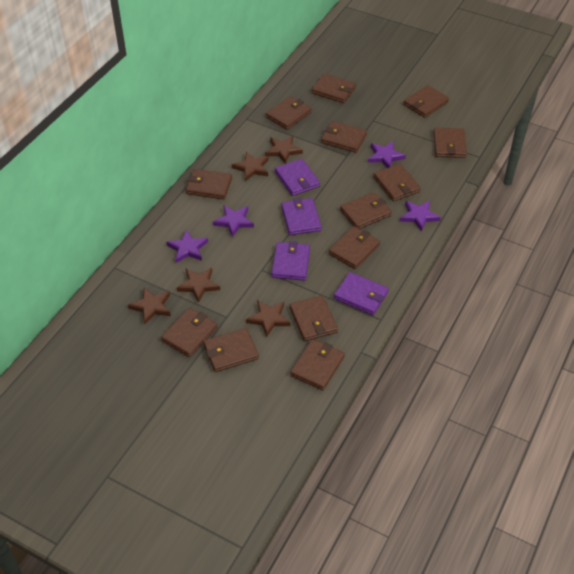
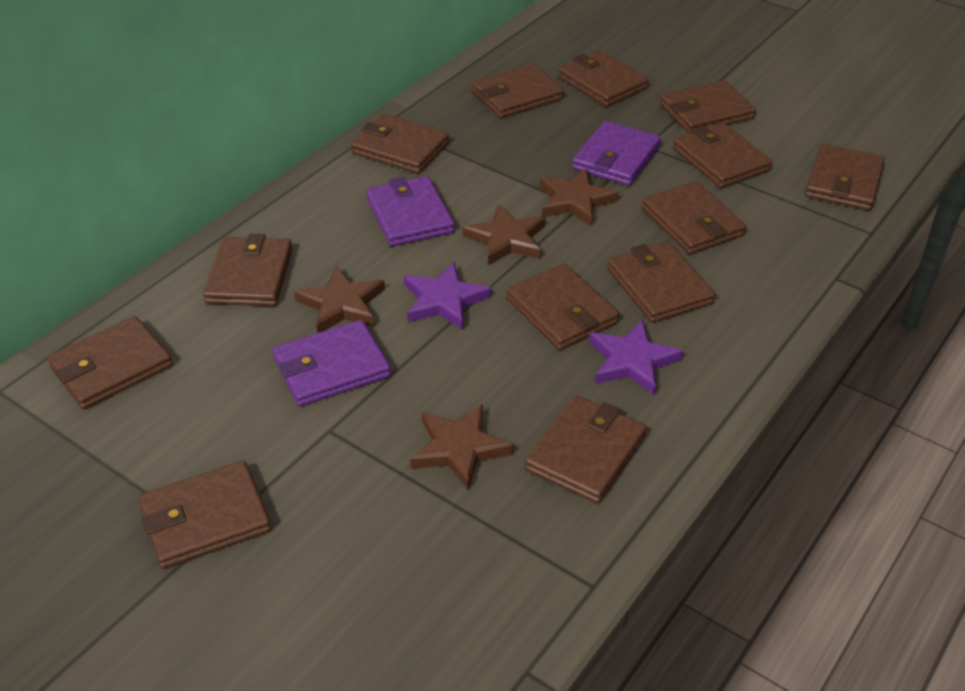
brown star: [128,287,171,325] [177,268,220,303] [232,152,268,181] [246,300,291,337] [265,136,303,164] = 5 -> [294,266,385,333] [410,404,513,491] [463,204,545,266] [540,169,619,226] = 4
purple star: [166,229,208,263] [213,205,254,237] [368,141,406,168] [400,201,441,232] = 4 -> [404,262,491,330] [589,320,683,395] = 2
purple wallet: [271,241,310,281] [275,159,320,196] [281,198,322,235] [334,272,389,315] = 4 -> [272,320,391,407] [366,176,455,246] [572,121,661,186] = 3

